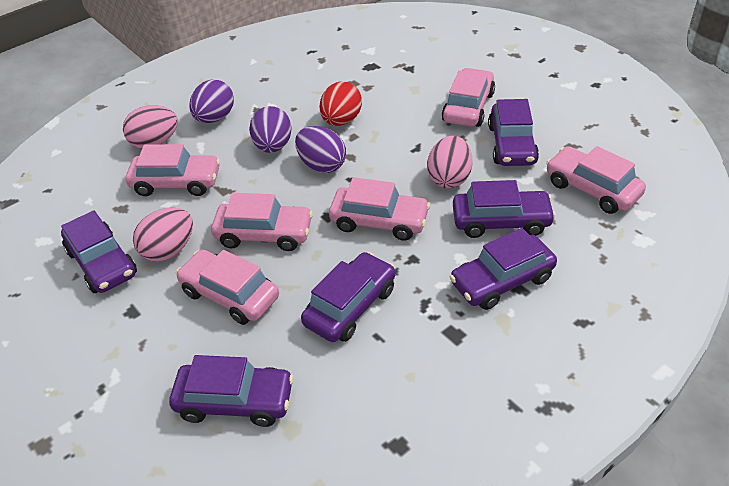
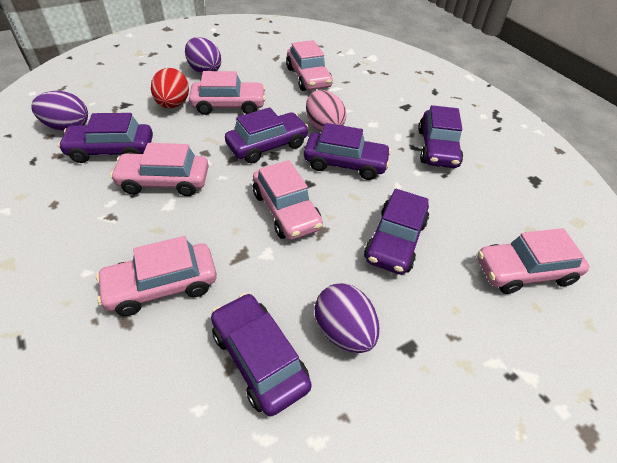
pink egg: [123,105,178,148] [133,207,193,262] [427,136,472,188] = 3 -> [306,90,346,132] = 1

